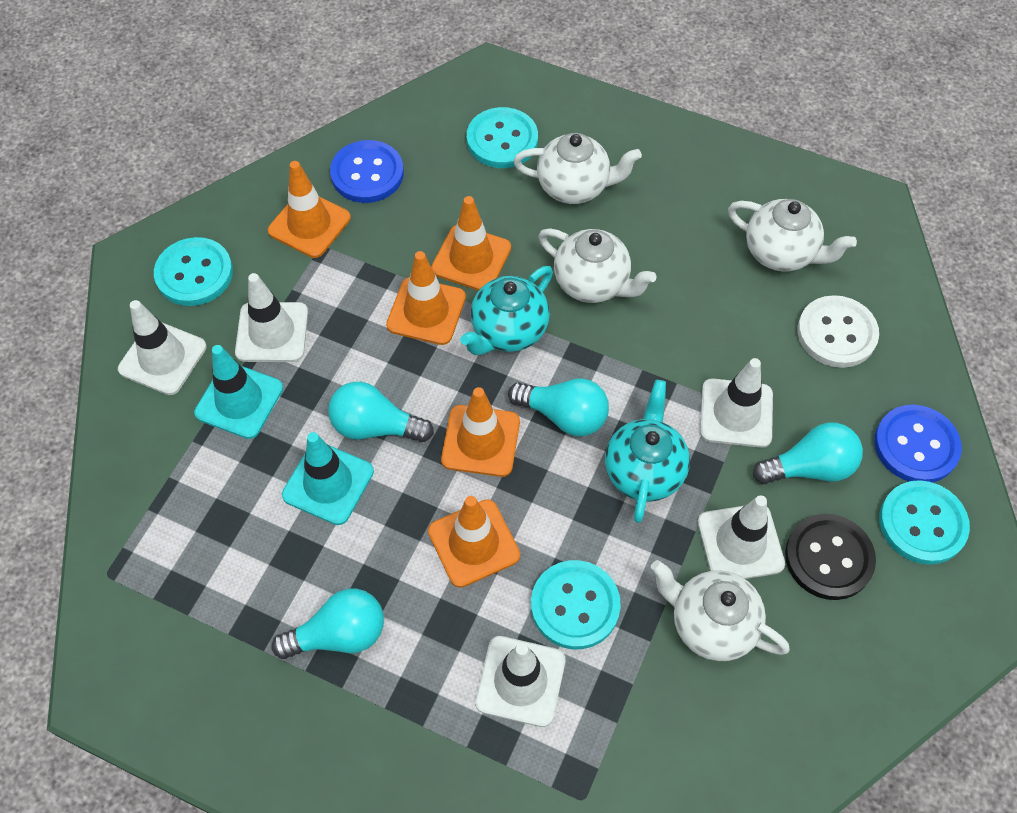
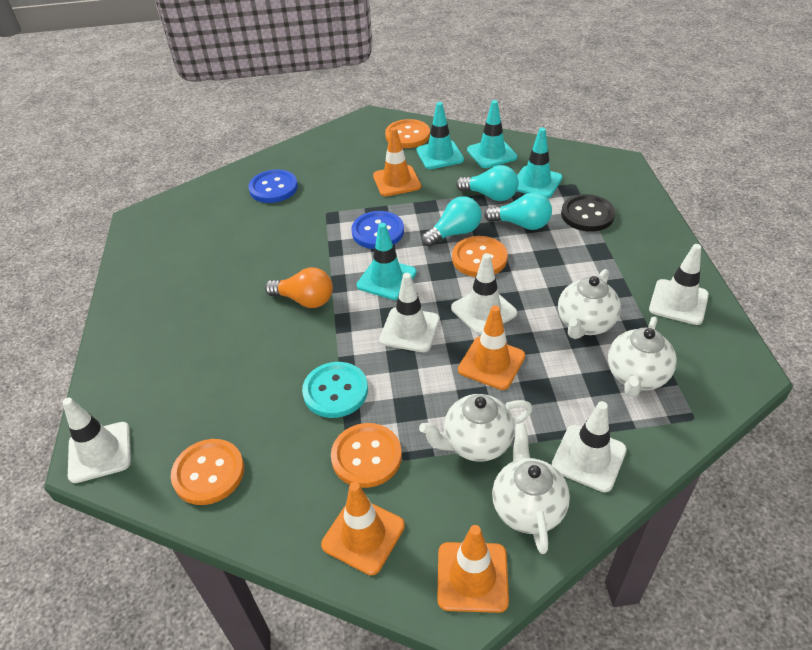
orange button: none = 0 -> [171,439,244,505] [331,423,402,488] [385,119,430,148] [452,236,508,277] = 4
orange light bulb: none = 0 -> [265,267,333,308] = 1
orange traffic cone: [268,161,351,258] [386,251,466,345] [428,496,520,588] [431,196,511,291] [441,387,520,477] = 5 -> [321,482,405,575] [373,127,421,196] [437,525,509,613] [458,305,525,390] = 4
turquoise button: [154,237,233,306] [467,107,538,168] [531,560,621,649] [879,480,970,565] = 4 -> [302,362,368,418] = 1
turquoise light bulb: [272,588,384,659] [328,382,434,442] [508,378,609,436] [753,422,863,484] = 4 -> [422,196,482,247] [456,165,519,201] [484,192,552,230] = 3
turquoise teapot: [460,266,553,355] [605,380,690,523] = 2 -> none = 0
turquoise traffic cone: [194,345,283,439] [282,432,374,525] = 2 -> [357,223,417,300] [417,102,464,169] [467,100,518,168] [517,128,563,198] = 4
white button: [797,295,879,368] = 1 -> none = 0

